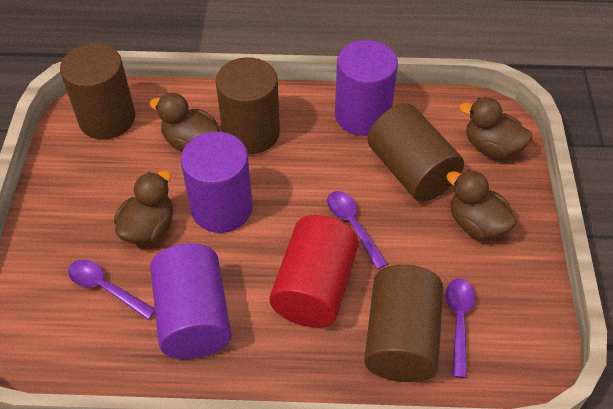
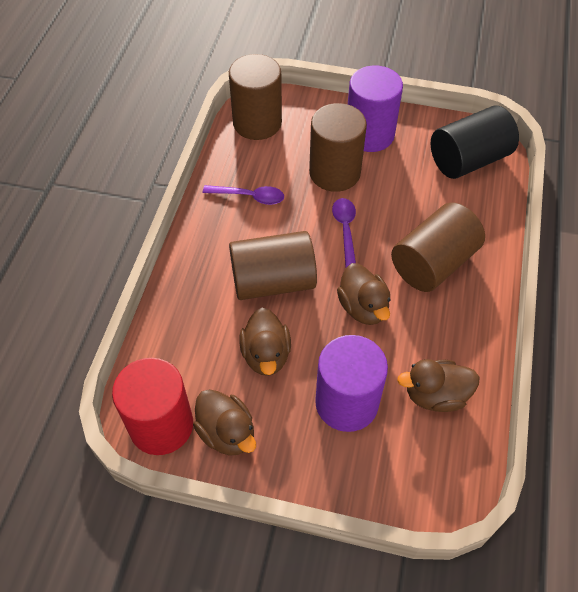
black cylinder: none = 0 -> [431,106,519,179] = 1
purple cylinder: [150,243,232,359] [181,131,253,233] [335,40,398,136] = 3 -> [315,335,388,432] [348,66,403,152] = 2
purple spoon: [68,260,155,320] [327,191,387,269] [446,278,475,378] = 3 -> [203,185,284,205] [332,198,356,267] = 2

